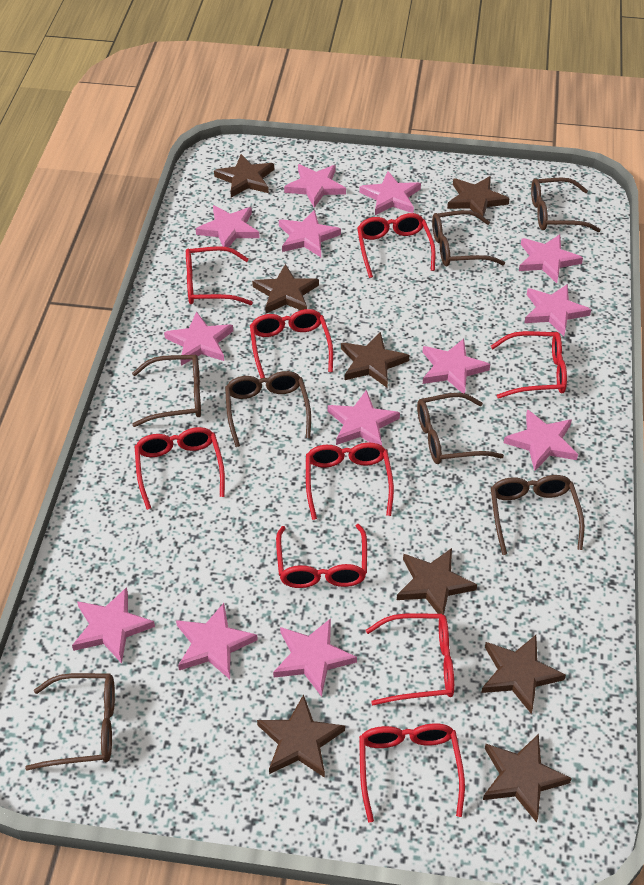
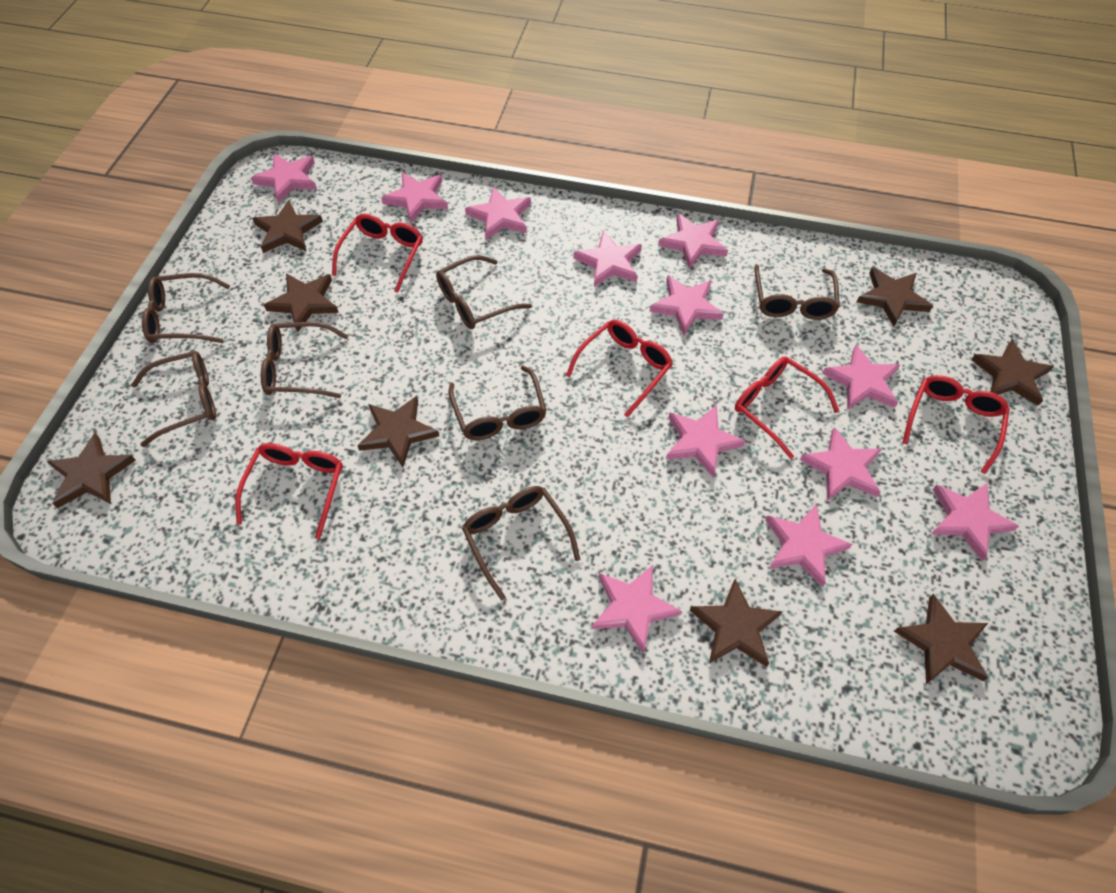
pink star: [72,587,155,663] [164,311,233,366] [176,603,258,679] [196,205,260,248] [273,618,357,697] [279,210,341,257] [284,164,346,208] [327,390,400,446] [359,171,421,215] [423,339,490,394] [504,409,578,471] [519,234,583,283] [524,284,591,336] = 13 -> [251,153,317,203] [381,172,448,223] [465,187,531,240] [573,231,642,287] [592,565,682,654] [649,275,724,335] [658,213,728,269] [666,405,745,478] [765,504,853,587] [800,427,881,501] [822,345,900,410] [931,483,1019,561] = 12
red glasses: [135,427,225,510] [186,246,253,305] [250,309,333,378] [276,524,367,588] [306,442,394,520] [357,213,436,278] [359,723,465,822] [366,613,454,705] [491,331,567,399] = 9 -> [235,443,343,539] [332,214,423,293] [566,320,673,417] [735,356,839,459] [902,375,1010,474] = 5

